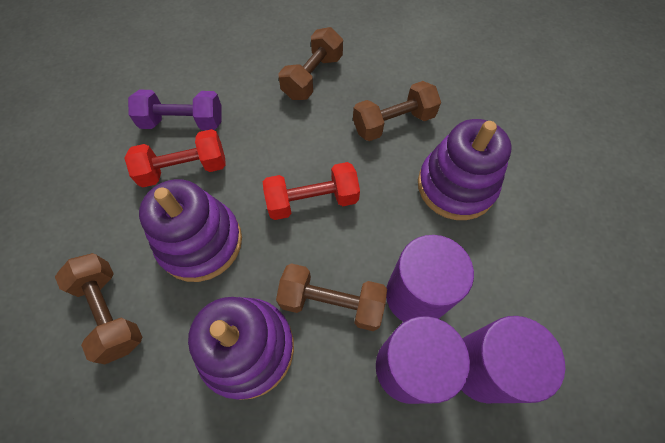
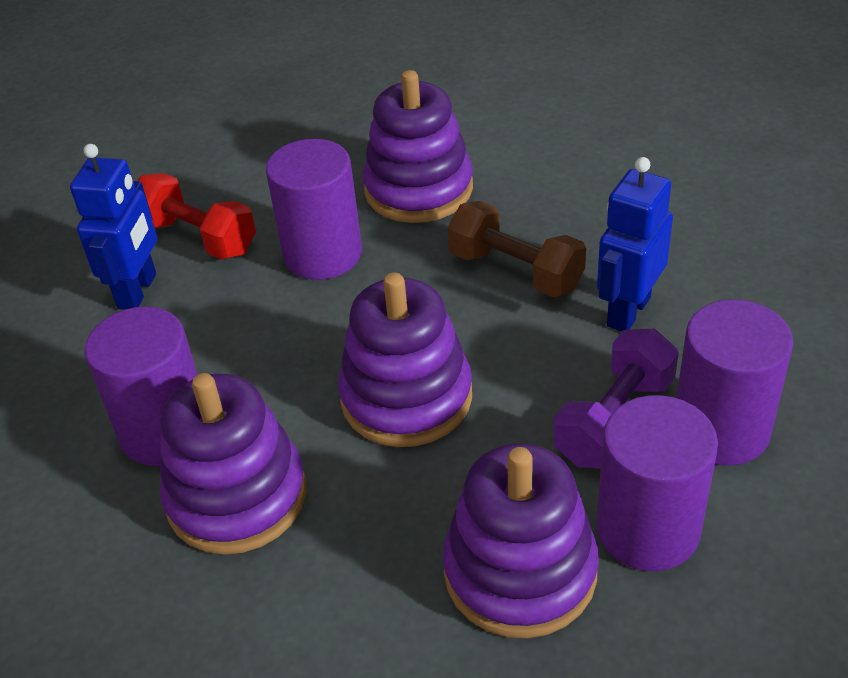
blue robot: none = 0 -> [70,144,157,310] [597,157,673,332] = 2
brown dumbbell: [55,253,142,364] [276,263,387,331] [278,27,343,100] [353,81,441,141] = 4 -> [447,201,586,297] = 1
purple cylinder: [376,316,470,404] [386,235,474,322] [462,316,565,403] = 3 -> [85,306,198,466] [266,139,362,280] [596,395,718,571] [676,299,793,466] = 4
purple stacking toy: [139,179,242,282] [188,297,294,400] [418,119,512,220] = 3 -> [160,373,306,555] [338,273,472,447] [362,70,473,223] [443,443,599,638] = 4
red dumbbell: [124,129,225,187] [263,162,360,220] = 2 -> [138,173,256,260] = 1

